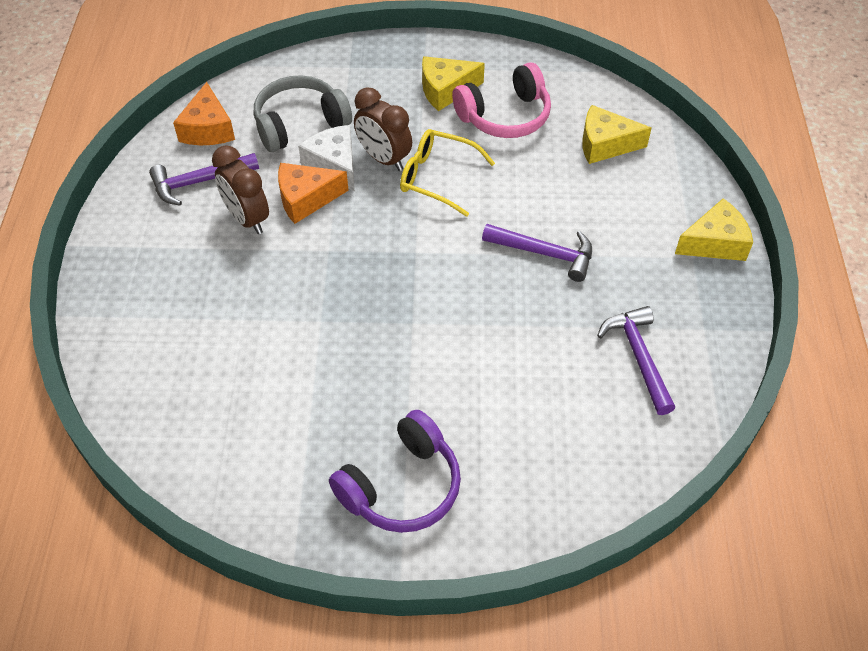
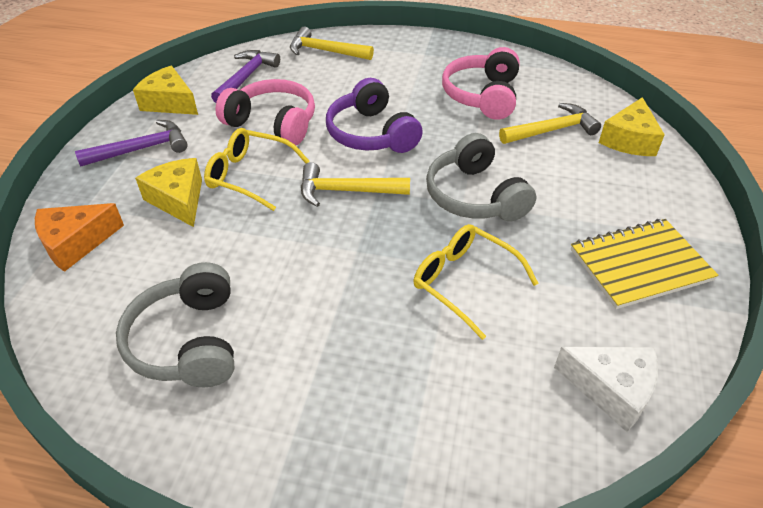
brown clock: [212,145,269,234] [354,87,412,171] = 2 -> none = 0
grey headphones: [254,75,352,152] = 1 -> [116,262,235,387] [426,133,537,222] = 2
orange cheese: [173,82,235,145] [278,163,349,224] = 2 -> [35,203,124,272] = 1
pink headphones: [452,62,551,138] = 1 -> [215,79,315,145] [442,47,520,120] = 2
purple hammer: [149,153,259,206] [482,224,592,282] [597,306,675,415] = 3 -> [75,120,188,166] [211,50,280,103] = 2
yellow glasses: [400,129,495,217] = 1 -> [204,128,310,211] [413,224,539,340] = 2
yellow hammer: none = 0 -> [290,27,374,60] [301,162,410,207] [499,103,601,144] = 3
yellow notebook: none = 0 -> [571,219,719,309] = 1

